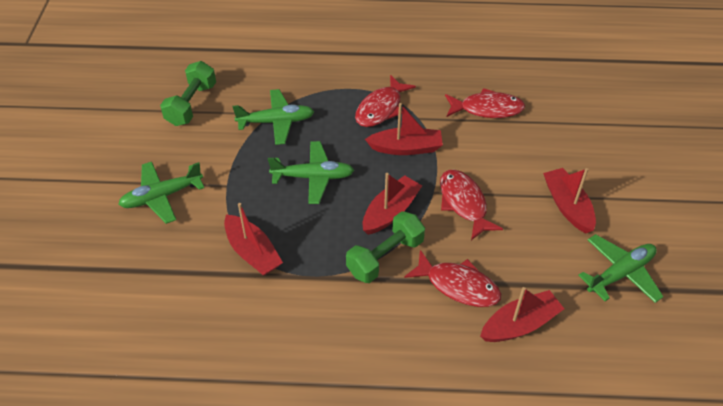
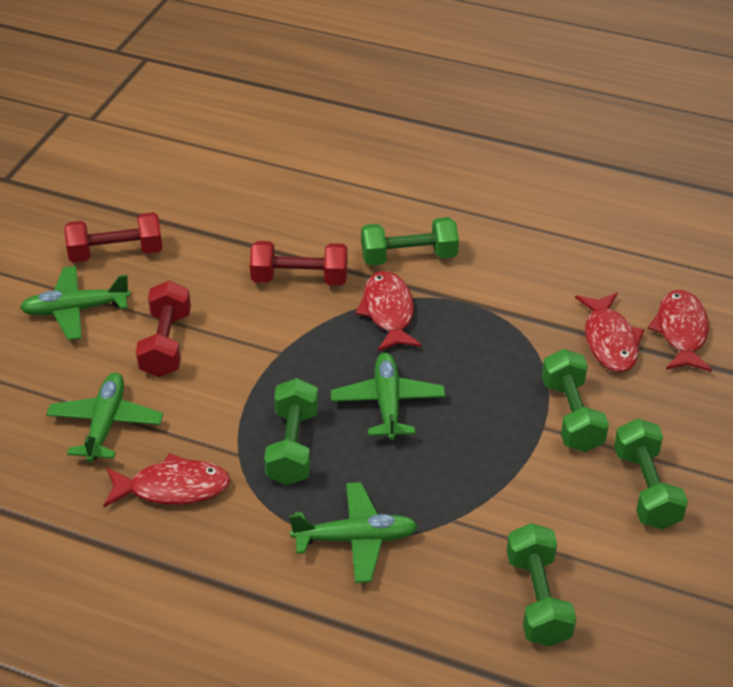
green dumbbell: [160,61,216,126] [346,211,425,283] = 2 -> [264,378,318,485] [361,217,459,265] [507,523,576,646] [542,349,609,452] [614,419,688,529] = 5
red boat: [224,203,283,276] [363,173,422,235] [365,103,443,155] [480,287,564,342] [543,168,596,233] = 5 -> none = 0
red dumbbell: none = 0 -> [64,212,163,263] [136,281,191,377] [250,241,347,285] = 3

